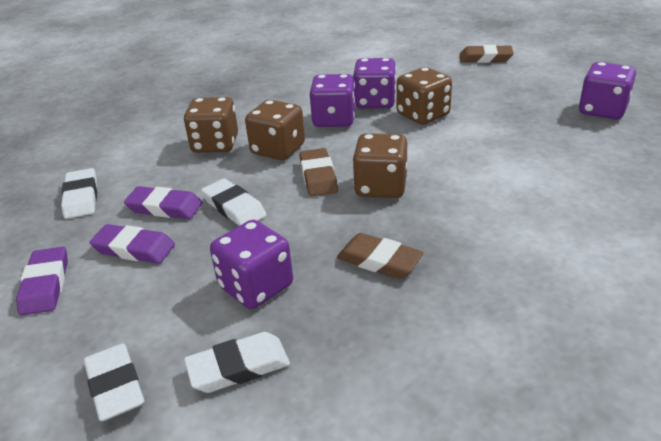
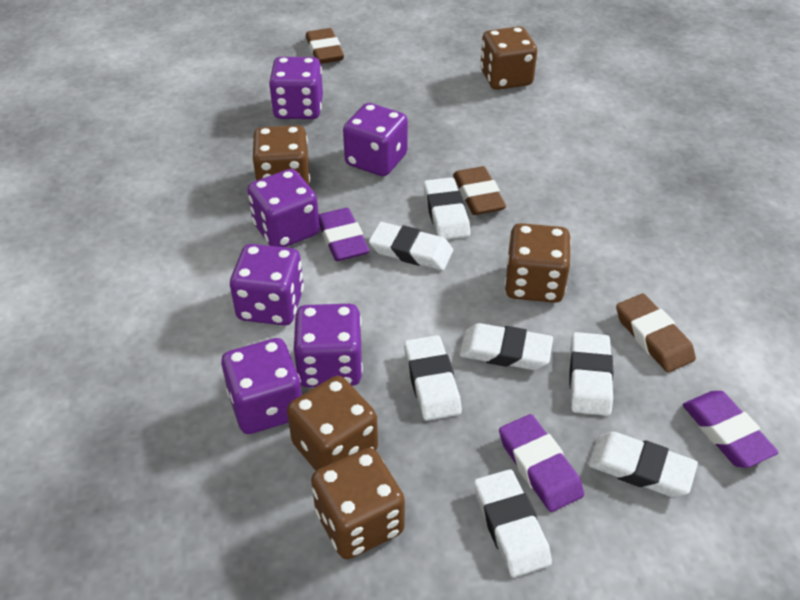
brown dice: [184,97,238,153] [245,100,305,160] [353,133,407,198] [397,67,452,125] = 4 -> [252,125,310,185] [287,376,378,471] [311,448,405,559] [480,26,537,90] [505,223,571,303] = 5
purple dice: [210,220,293,309] [309,74,356,127] [353,58,396,108] [579,62,636,119] = 4 -> [221,338,302,434] [230,244,304,326] [247,169,320,247] [269,57,323,119] [293,304,363,387] [343,103,408,176] = 6
white eraser: [61,168,97,219] [84,343,145,421] [184,332,290,393] [201,179,267,226] = 4 -> [369,222,453,270] [404,335,462,421] [424,177,470,240] [459,323,553,370] [474,469,552,577] [569,332,614,416] [588,432,698,497] = 7

